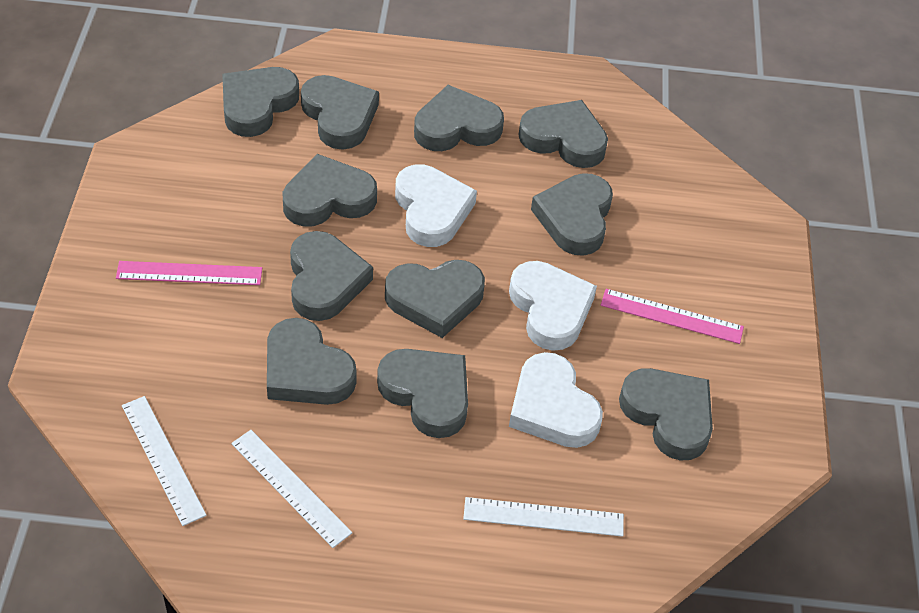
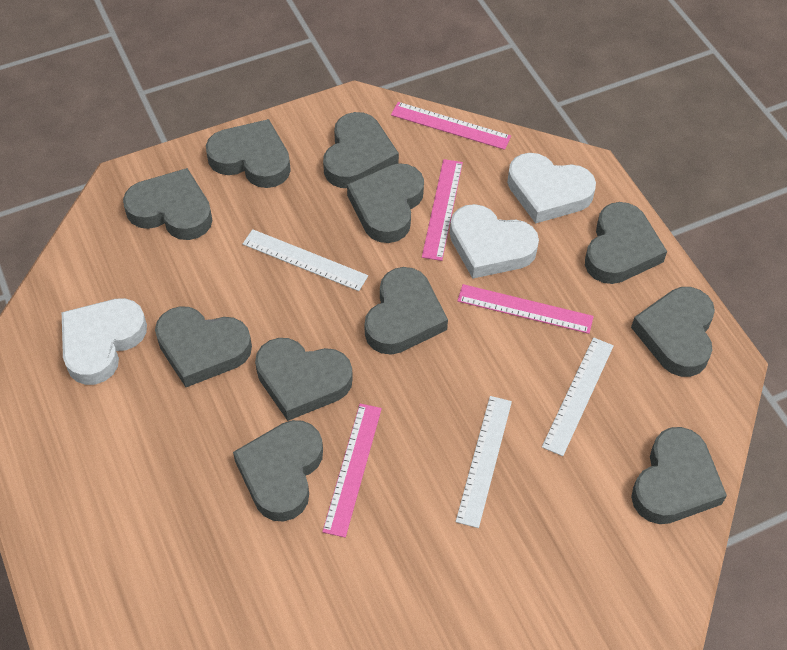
pink ruler: [116,261,262,285] [601,289,744,344] = 2 -> [322,403,382,538] [391,102,511,150] [422,159,463,261] [457,284,594,334] = 4

